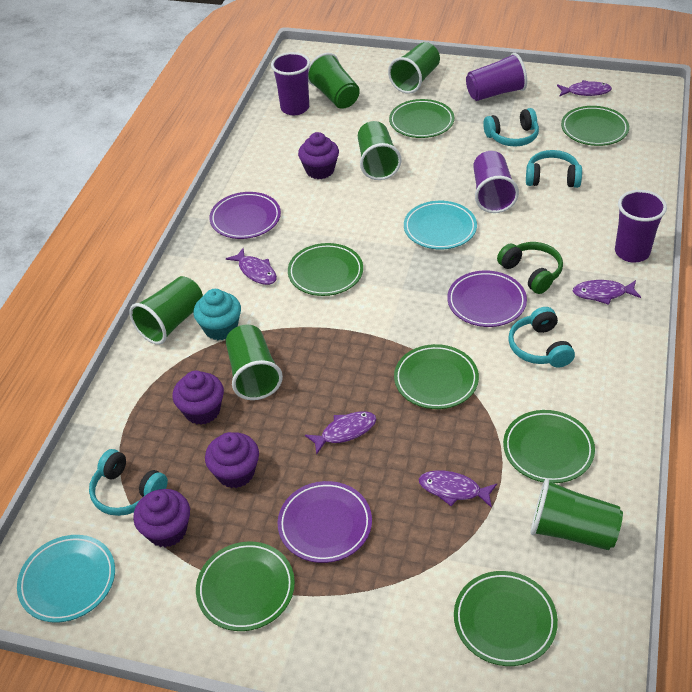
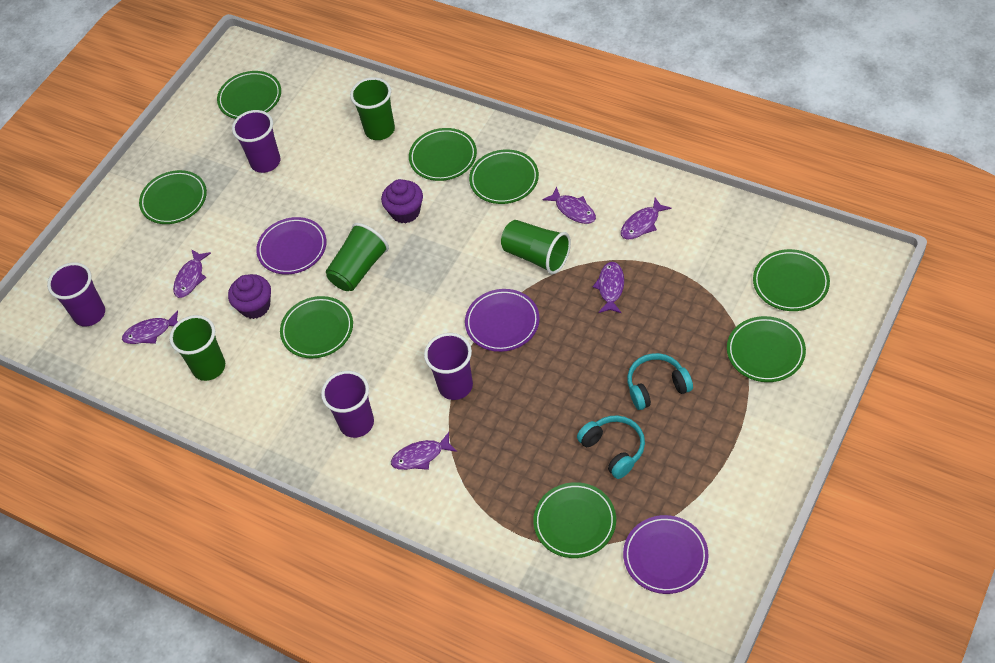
green cup: [129,276,203,345] [226,325,283,400] [308,53,360,109] [358,121,401,180] [388,42,440,94] [531,478,623,550] = 6 -> [169,315,225,381] [326,223,389,291] [350,77,395,140] [501,220,571,274] = 4
green headphones: [497,242,563,294] = 1 -> none = 0
green plate: [196,542,295,631] [288,243,363,296] [389,99,454,138] [394,344,479,409] [454,571,558,666] [503,410,595,483] [561,106,629,146] = 7 -> [139,170,207,224] [217,71,281,119] [280,296,353,358] [409,128,477,181] [469,149,539,204] [533,482,616,558] [727,316,806,382] [753,249,830,311] = 8
purple cupcake: [133,489,190,547] [172,371,224,425] [205,432,259,488] [298,132,339,179] = 4 -> [228,274,271,319] [381,179,423,223] = 2
purple fish: [226,248,277,285] [305,411,377,455] [419,470,497,508] [557,80,612,97] [573,280,641,305] = 5 -> [122,310,178,344] [173,249,211,298] [391,432,457,470] [542,186,596,224] [593,262,624,313] [621,198,672,240] = 6
turquoise cupcake: [193,289,241,340] = 1 -> none = 0
turquoise headphones: [89,449,168,516] [483,108,539,146] [508,307,575,368] [526,150,582,188] = 4 -> [577,415,645,479] [627,353,693,410] = 2
turquoise plate: [17,535,115,623] [404,201,477,249] = 2 -> none = 0

